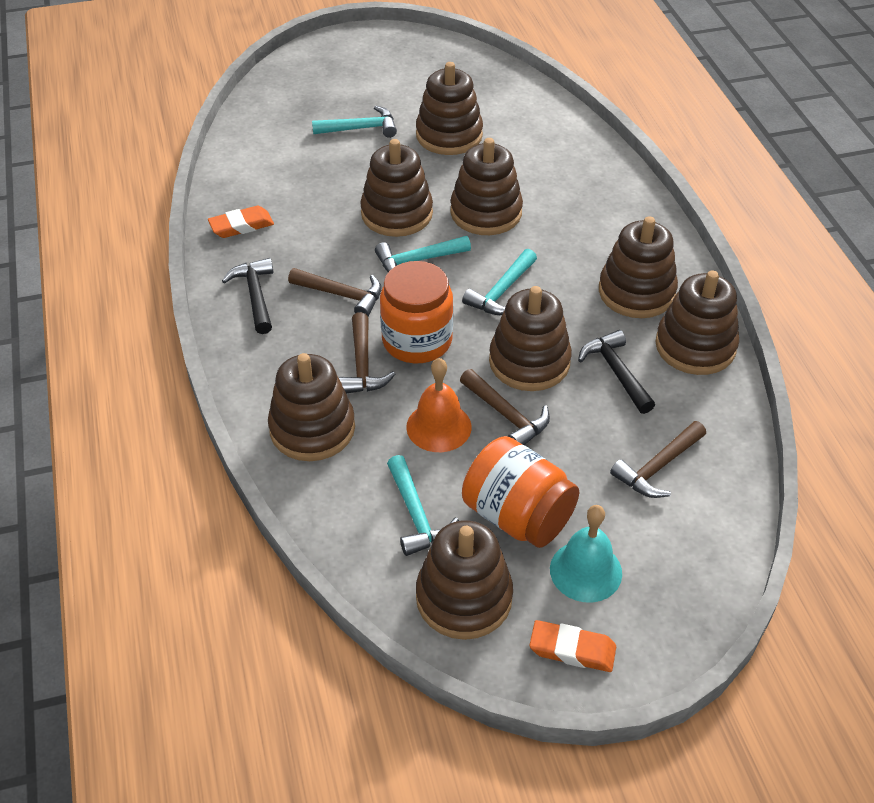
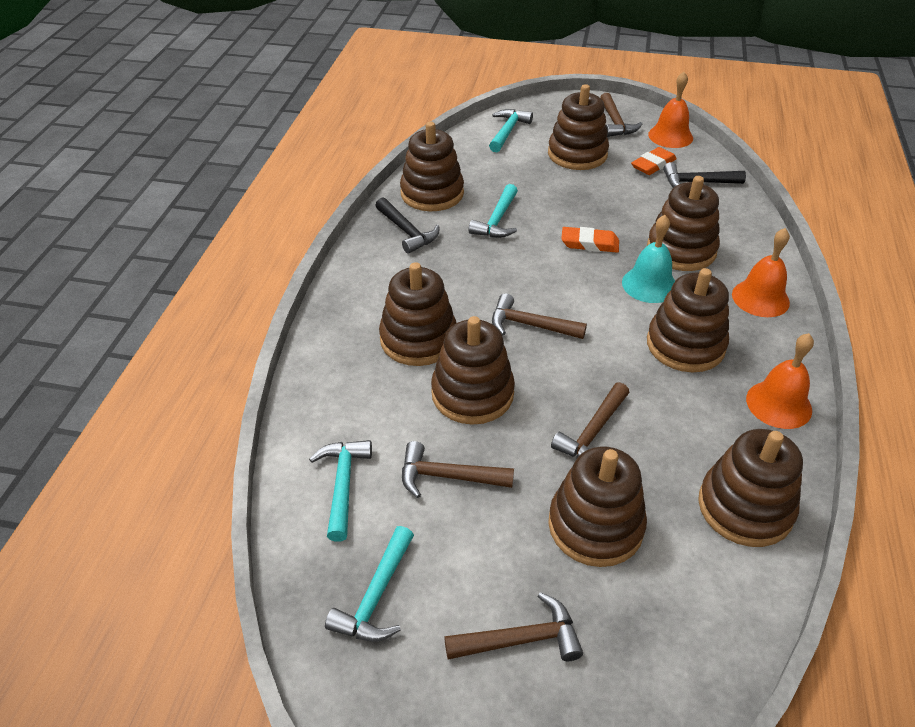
brown hammer: [288,268,382,316] [339,312,396,393] [460,369,550,445] [610,421,706,498] = 4 -> [402,441,514,498] [444,592,583,661] [492,293,587,339] [551,382,629,458] [600,93,642,137] = 5
orange bell: [406,358,472,452] = 1 -> [648,72,693,148] [732,228,790,317] [746,333,814,429] = 3
orange jar: [380,261,453,363] [462,436,579,548] = 2 -> none = 0

